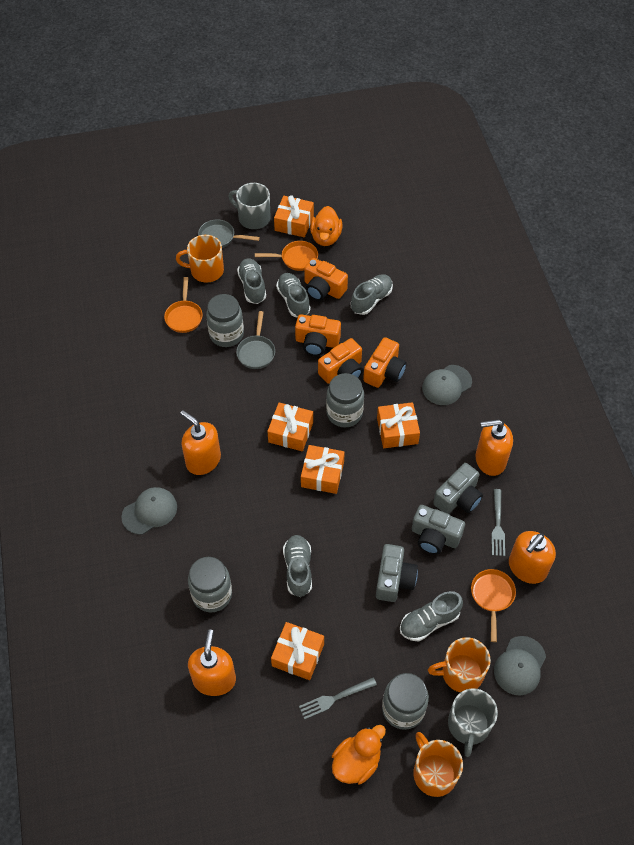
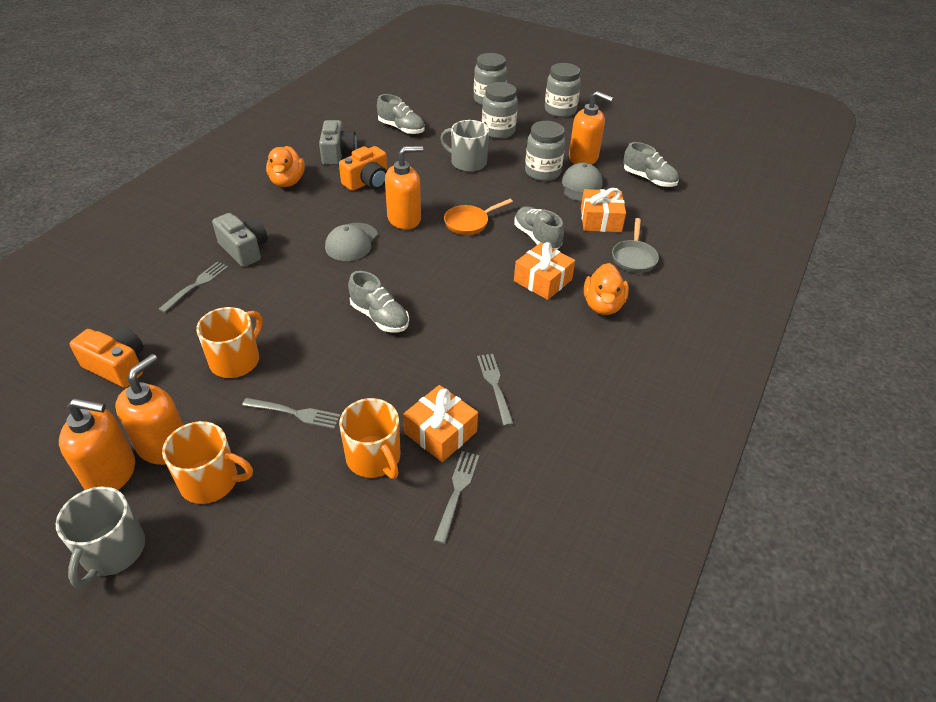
grey camera: [376,544,418,602] [412,505,465,555] [433,463,483,514] = 3 -> [212,213,268,267] [319,120,357,165] = 2
grey cap: [121,487,177,535] [422,365,472,405] [494,636,546,695] = 3 -> [325,223,378,261] [562,163,603,202] = 2
grey fork: [299,677,377,720] [491,489,505,556] = 2 -> [159,262,228,313] [242,398,341,429] [434,451,479,544] [477,354,514,426] = 4
grey pan: [198,219,260,248] [236,311,275,369] = 2 -> [612,218,659,273] = 1
grey shoe: [237,258,266,304] [276,273,310,317] [283,535,312,597] [351,274,393,315] [400,591,463,641] = 5 -> [348,271,409,332] [377,94,425,134] [514,206,564,250] [623,142,679,187] = 4
orange camera: [295,314,341,356] [304,258,348,301] [318,338,363,384] [363,337,407,388] = 4 -> [70,327,144,388] [339,146,387,191] = 2
orange gift: [267,402,313,451] [271,622,324,680] [274,195,314,237] [301,445,345,494] [377,402,420,448] = 5 -> [403,385,478,462] [514,242,575,300] [581,188,626,232] = 3
orange pan: [164,277,203,333] [255,241,318,271] [471,569,516,642] = 3 -> [444,199,513,235] = 1

